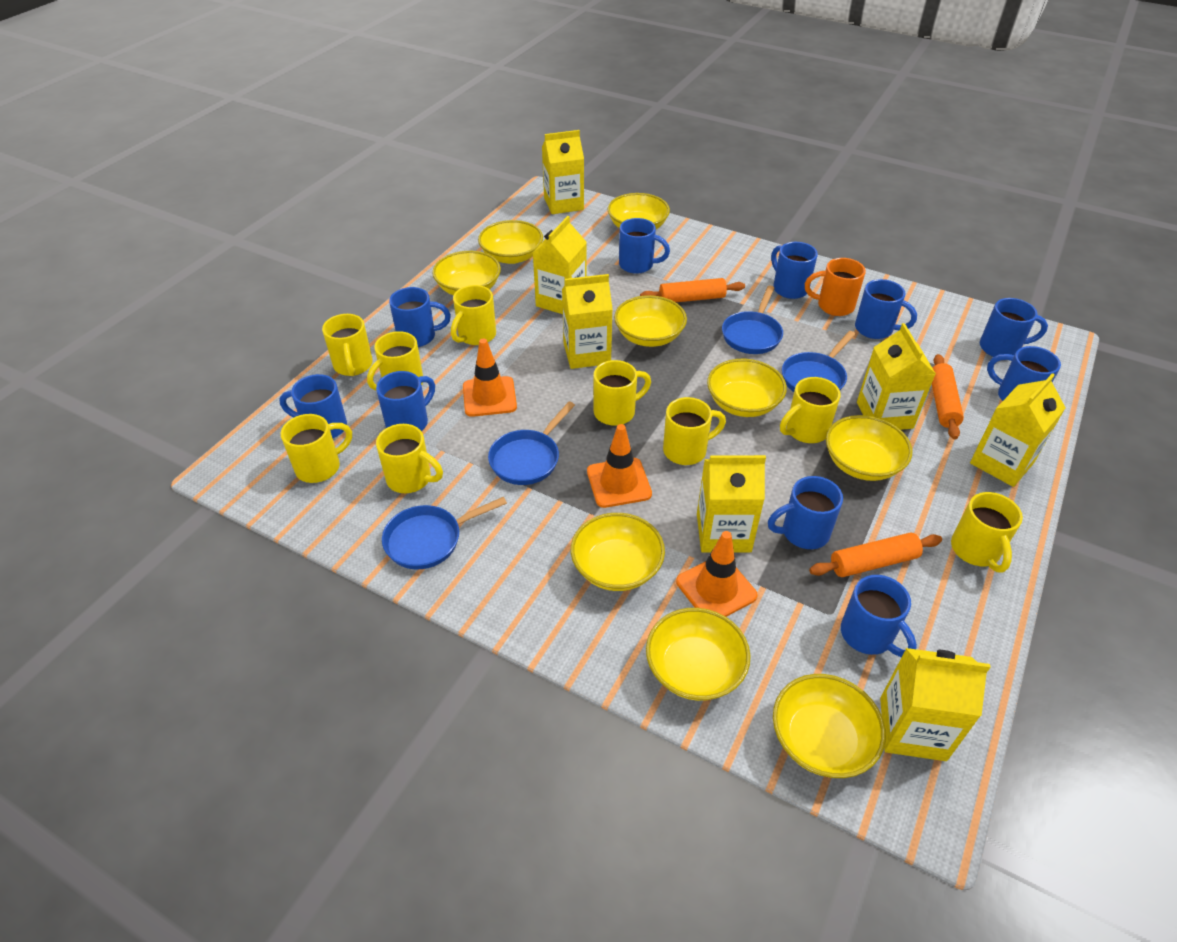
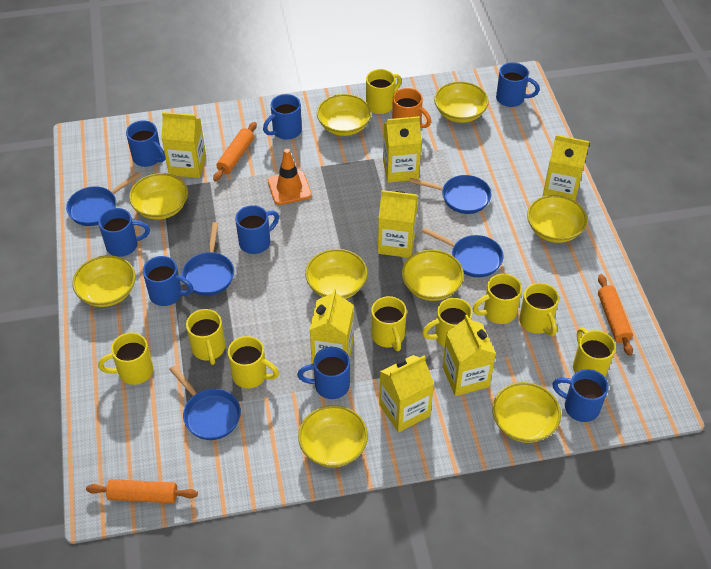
blue mug: [279,374,347,438] [376,371,435,431] [389,287,451,347] [619,218,670,274] [768,476,843,549] [771,242,818,299] [841,575,917,657] [855,279,917,339] [980,298,1048,357] [987,346,1061,401] = 10 -> [98,208,150,257] [126,120,166,167] [143,256,193,306] [235,205,279,254] [263,94,302,140] [297,347,350,399] [496,62,540,107] [552,369,608,422] = 8
blue pan: [382,497,507,569] [488,401,575,485] [722,285,783,354] [782,331,856,392] = 4 -> [66,172,142,226] [169,365,241,440] [182,222,234,296] [409,175,491,214] [422,227,503,277] = 5
orange traffic cone: [463,339,517,417] [587,424,652,508] [676,531,758,617] = 3 -> [268,149,312,205] = 1

